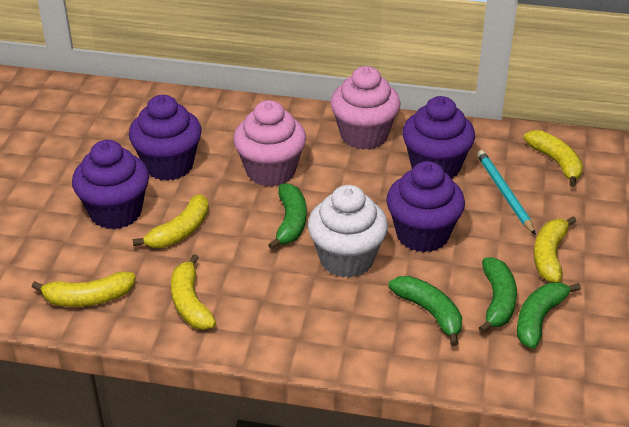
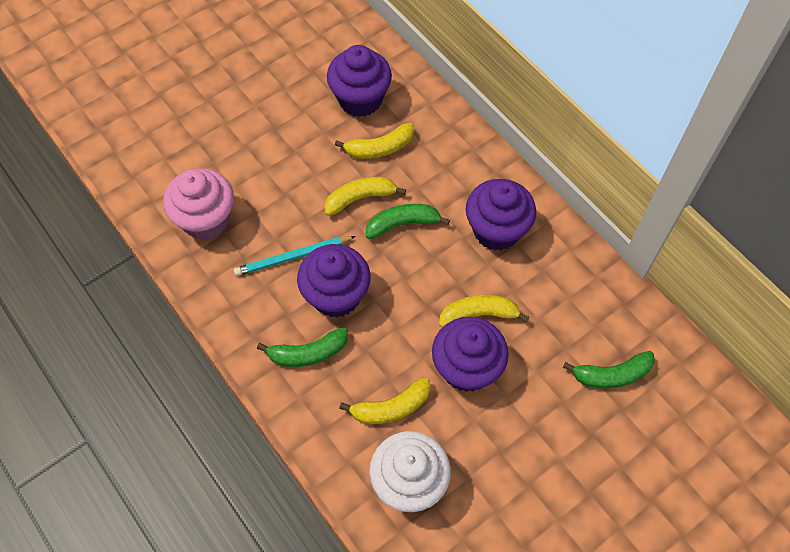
green banana: [268,183,307,249] [388,276,462,346] [479,257,517,333] [517,282,581,349] = 4 -> [257,327,348,367] [366,204,450,239] [563,351,655,389] = 3
pink cupcake: [233,100,306,187] [330,66,400,150] = 2 -> [163,168,234,240] = 1
yellow banana: [32,272,136,307] [132,194,209,248] [171,254,216,330] [524,130,583,187] [534,216,577,283] = 5 -> [324,177,406,216] [335,123,414,159] [339,377,431,424] [439,295,529,328] = 4

